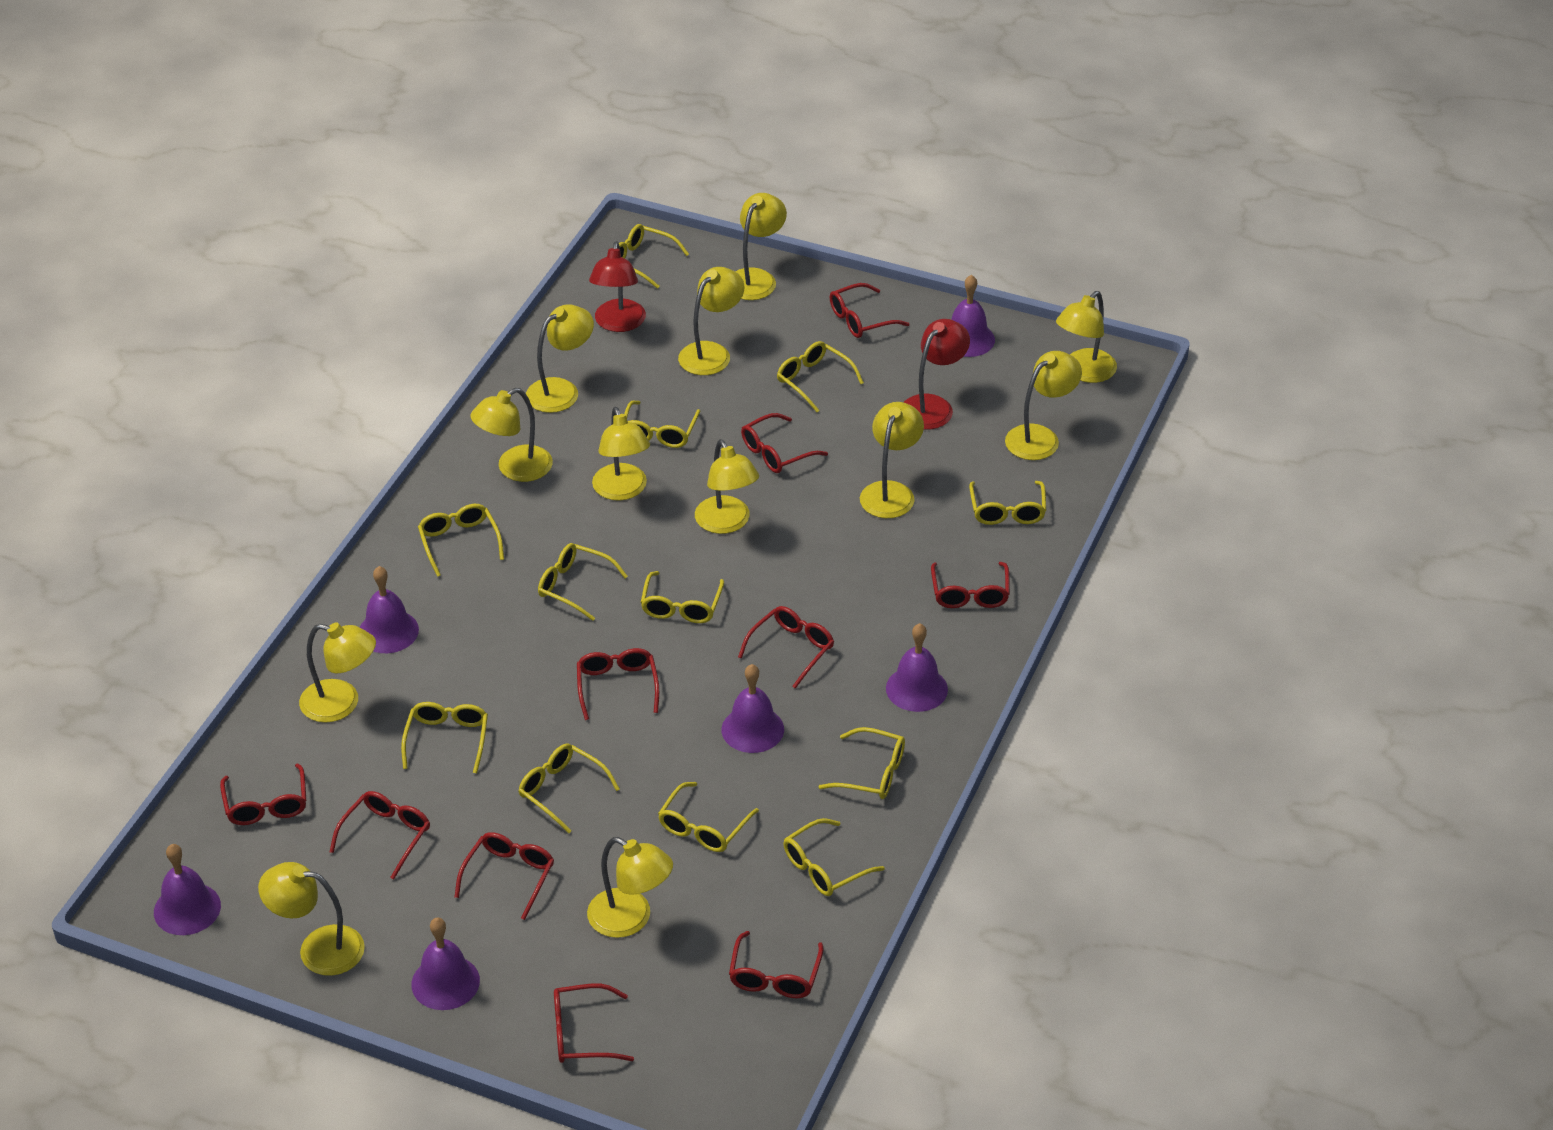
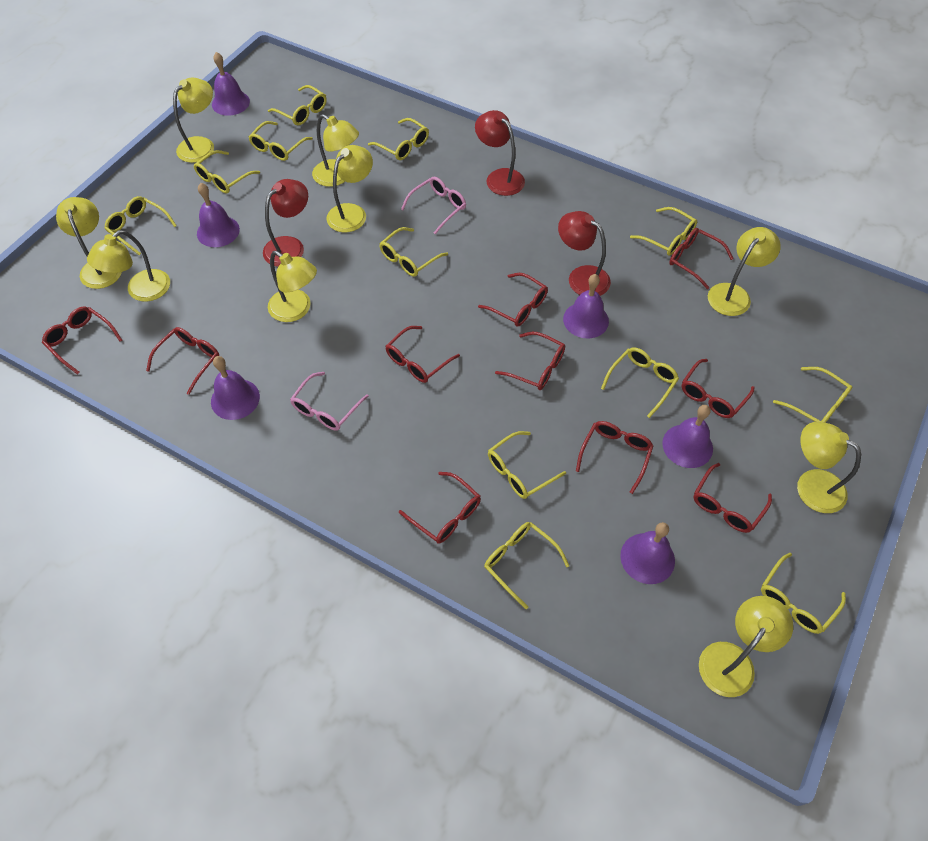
pink glasses: none = 0 -> [290,372,369,431] [401,177,466,234] = 2
red lamp: [589,241,646,332] [904,319,970,429] = 2 -> [263,179,308,267] [475,110,525,196] [558,211,611,296] = 3
yellow lamp: [258,862,365,976] [299,622,376,723] [470,388,553,482] [526,305,594,413] [587,837,673,938] [592,407,650,501] [678,267,744,375] [695,439,759,534] [735,193,787,300] [860,402,924,518] [1005,351,1082,460] [1056,291,1117,383] = 12 -> [56,197,122,289] [87,230,170,302] [173,77,214,163] [268,251,317,322] [312,114,359,187] [326,145,373,232] [699,596,793,697] [708,227,781,316] [797,422,861,513] = 9

